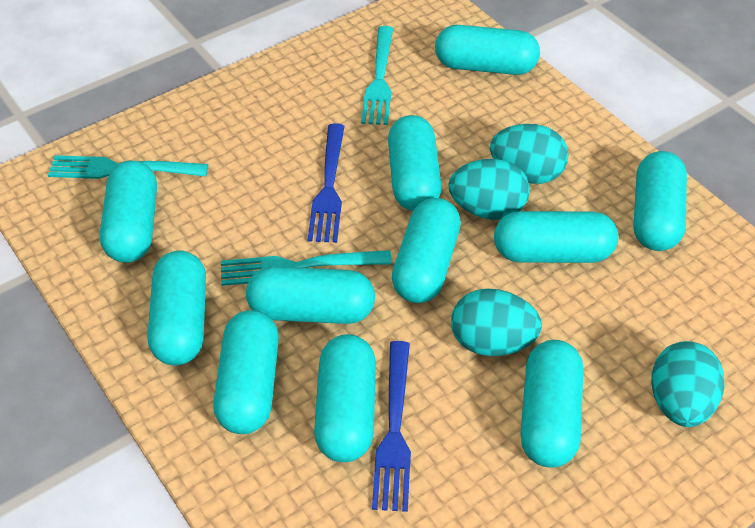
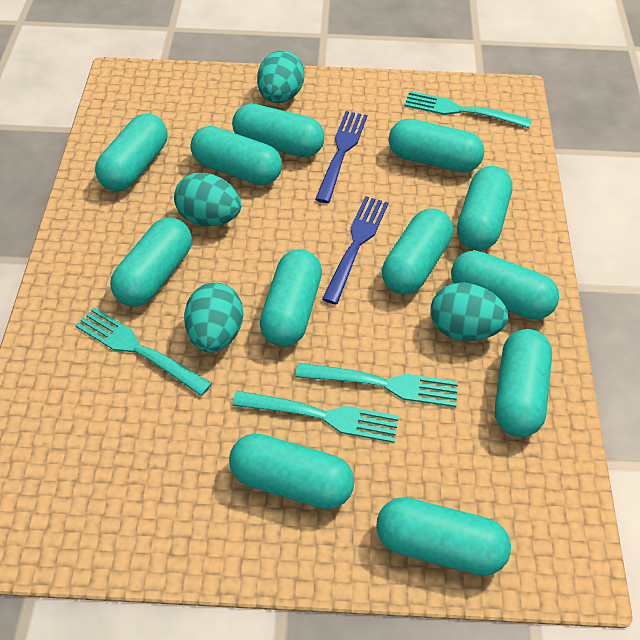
turquoise capsule: [100,160,157,263] [148,251,206,366] [213,310,279,434] [246,266,375,324] [314,334,376,462] [388,115,442,211] [392,198,461,303] [435,25,540,75] [494,211,618,263] [521,340,583,468] [633,151,687,251] = 11 -> [95,113,167,191] [110,218,192,306] [190,126,282,185] [229,433,354,509] [232,104,325,157] [260,249,322,347] [376,497,511,576] [382,208,453,295] [389,119,485,173] [451,251,559,320] [457,166,512,251] [495,329,552,437] = 12
turquoise fork: [48,155,208,179] [221,250,392,286] [361,26,393,125] = 3 -> [75,307,212,396] [232,391,399,443] [295,363,458,407] [404,91,532,128] = 4

